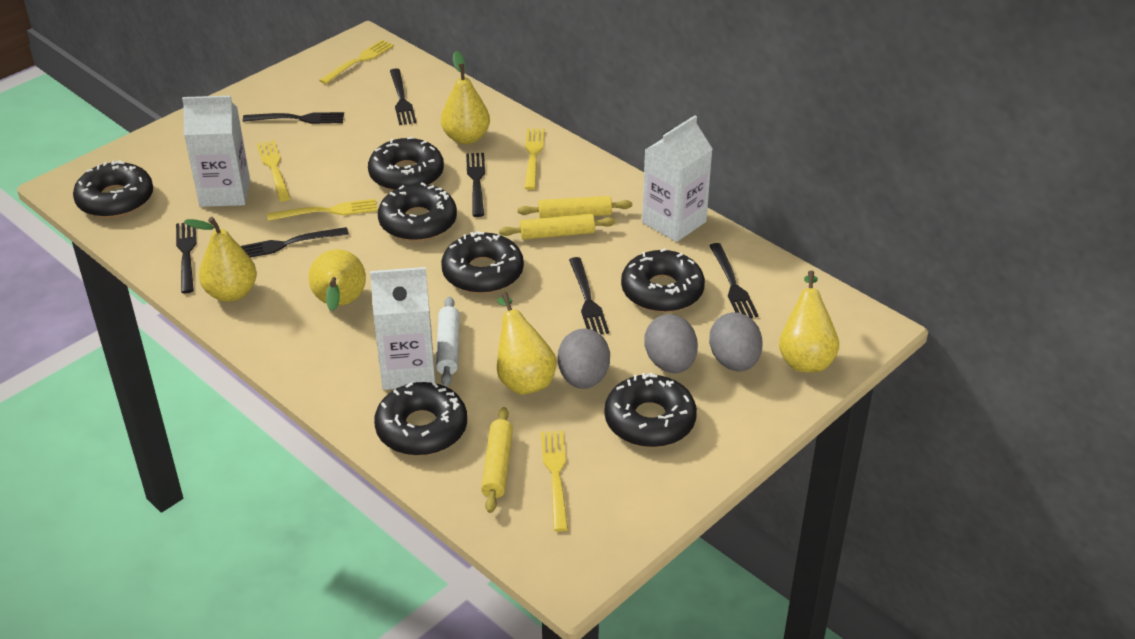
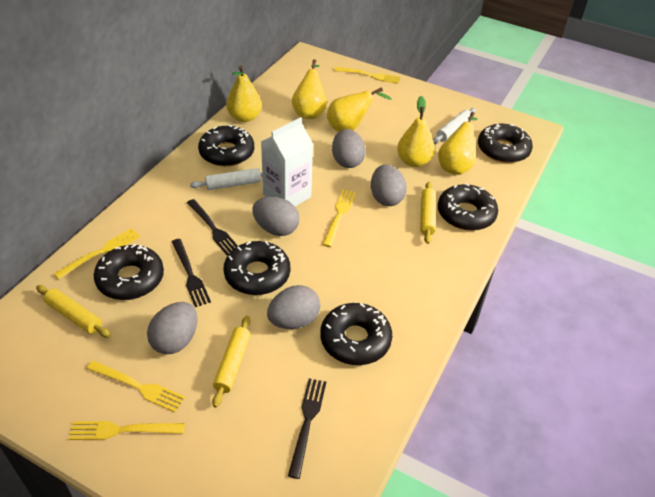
black donut: [73,160,153,218] [368,136,444,191] [374,382,467,456] [378,183,457,241] [441,231,524,294] [604,373,697,447] [621,248,705,313] = 7 -> [94,244,164,300] [198,125,254,167] [224,241,290,295] [320,303,392,365] [438,183,498,231] [478,124,533,163] = 6
black fork: [176,223,196,293] [241,227,349,258] [243,112,344,124] [390,68,416,125] [466,153,485,217] [569,257,609,335] [709,243,758,318] = 7 -> [172,239,211,307] [187,199,238,255] [288,378,326,479] = 3
grey egg: [558,329,610,389] [645,314,698,373] [709,312,763,372] = 3 -> [147,302,198,354] [252,197,299,236] [267,285,320,329] [332,129,366,168] [371,165,406,206] = 5
white carton: [182,96,250,207] [370,267,435,390] [642,115,712,242] = 3 -> [261,117,313,206] = 1
white rolling pin: [436,297,460,387] = 1 -> [190,168,262,190] [433,108,476,144] = 2

